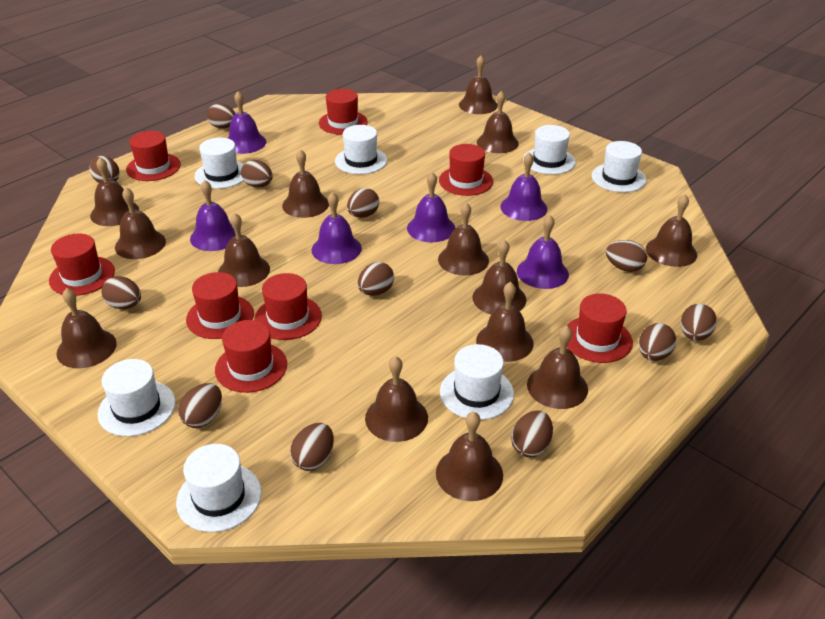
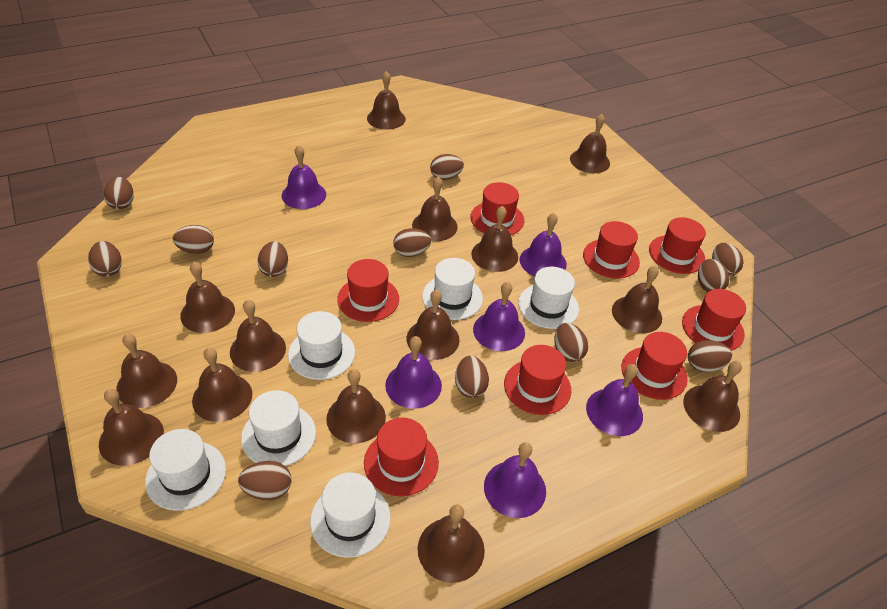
white hat: [98,359,176,437] [176,444,261,532] [195,138,244,189] [335,125,387,174] [440,344,514,420] [523,125,576,175] [592,141,647,192] = 7 -> [145,429,226,511] [241,390,316,466] [288,311,355,380] [310,472,391,558] [422,258,483,320] [518,267,579,329] = 6

